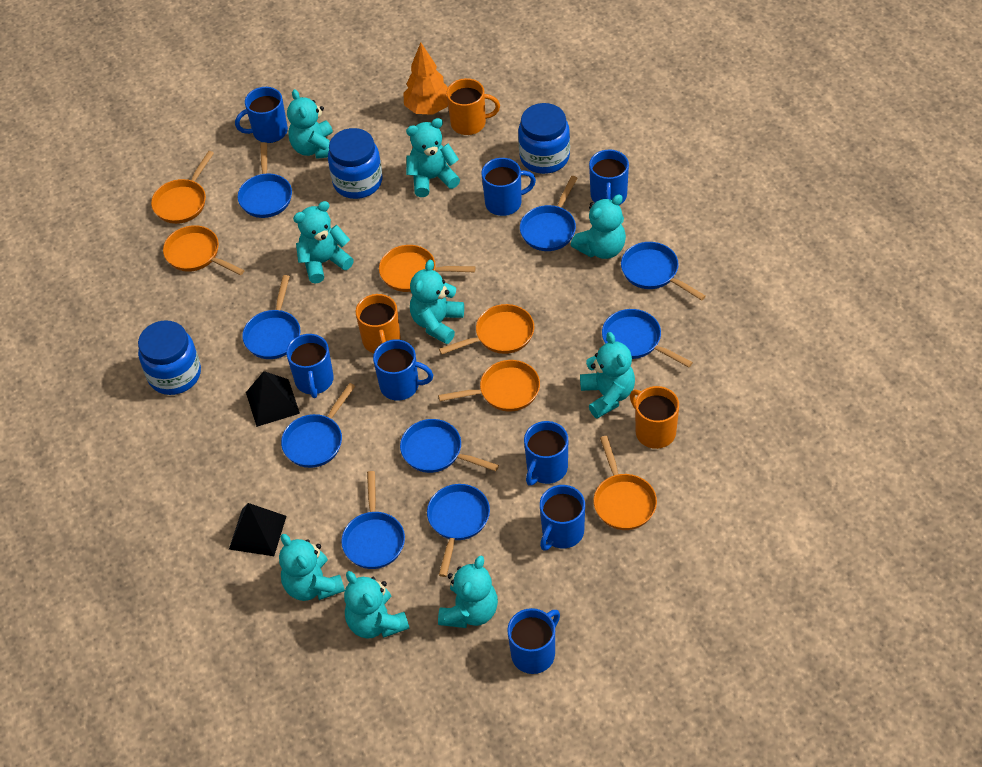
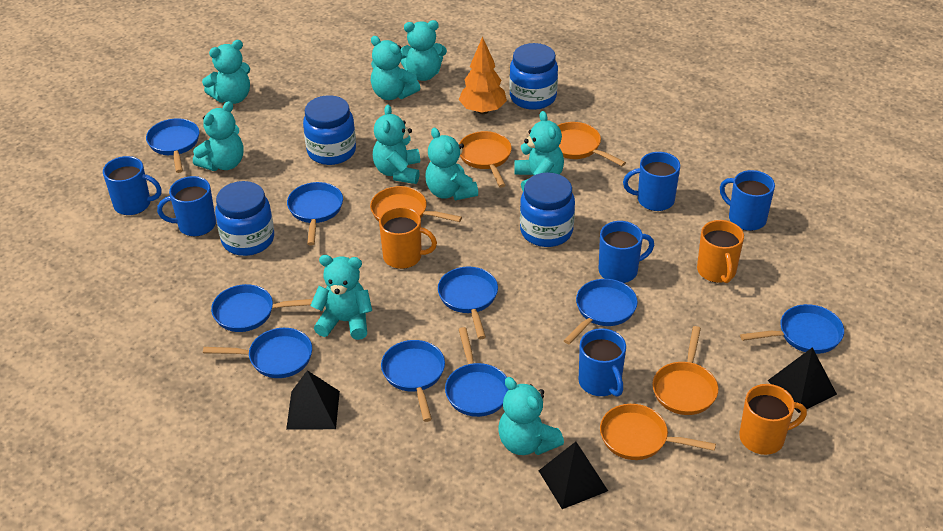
black pyramid: [229,503,286,556] [246,371,300,427] = 2 -> [286,370,340,430] [539,442,608,509] [767,347,837,413] = 3
blue jar: [138,320,201,395] [328,128,382,199] [518,103,570,174] = 3 -> [215,181,274,256] [303,95,356,165] [509,43,558,110] [520,173,575,247] = 4
blue mug: [235,87,288,143] [286,334,334,398] [373,339,433,401] [481,158,536,216] [507,608,560,674] [524,421,568,486] [540,485,585,550] [589,149,629,205] = 8 -> [103,156,161,215] [157,176,216,236] [579,328,626,397] [599,221,654,283] [623,152,680,211] [720,170,775,231] = 6
orange pan: [151,151,214,224] [163,225,244,275] [379,245,476,292] [438,360,540,411] [439,304,534,355] [594,436,657,530] = 6 -> [370,186,462,222] [459,131,512,188] [558,122,626,166] [600,404,716,460] [652,326,718,415] = 5

